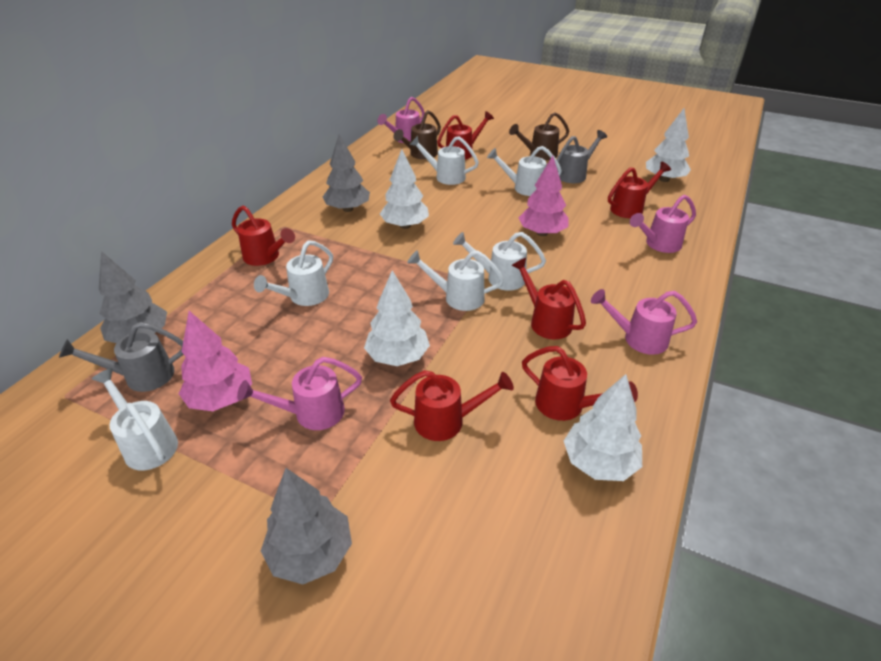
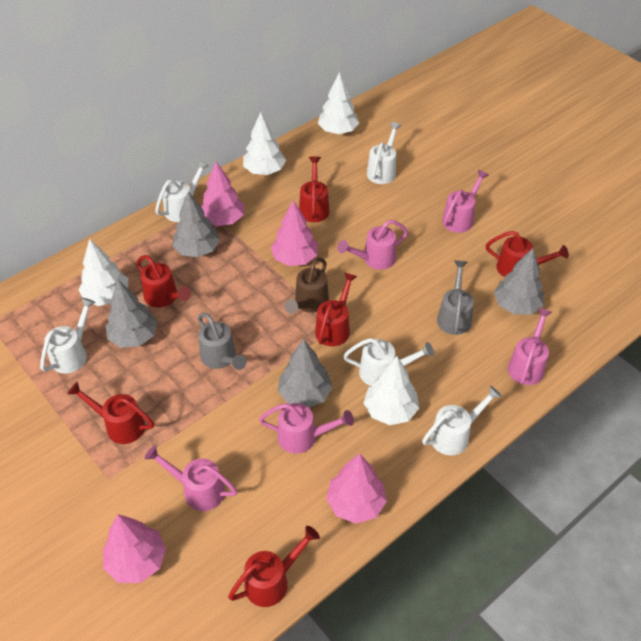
brown watering can: [393,110,441,159] [509,112,569,160] = 2 -> [284,258,329,314] = 1
grey tree: [99,251,167,343] [261,468,352,584] [323,134,370,212] = 3 -> [106,280,158,348] [172,192,220,257] [278,339,332,408] [494,248,544,315] = 4
pink tree: [179,311,252,411] [519,156,569,236] = 2 -> [103,514,166,583] [201,162,244,226] [271,200,318,266] [326,453,387,524] = 4
pink watering can: [237,357,362,430] [377,97,425,143] [591,289,697,355] [630,195,696,253] = 4 -> [145,445,237,511] [259,403,354,454] [338,220,408,270] [442,170,489,233] [508,308,552,385] = 5
white watering can: [92,368,178,470] [254,240,333,306] [407,250,504,311] [410,136,479,185] [453,232,546,291] [487,146,562,196] = 6 -> [40,298,96,374] [155,160,209,222] [343,338,434,386] [367,122,402,184] [422,385,502,455] = 5

